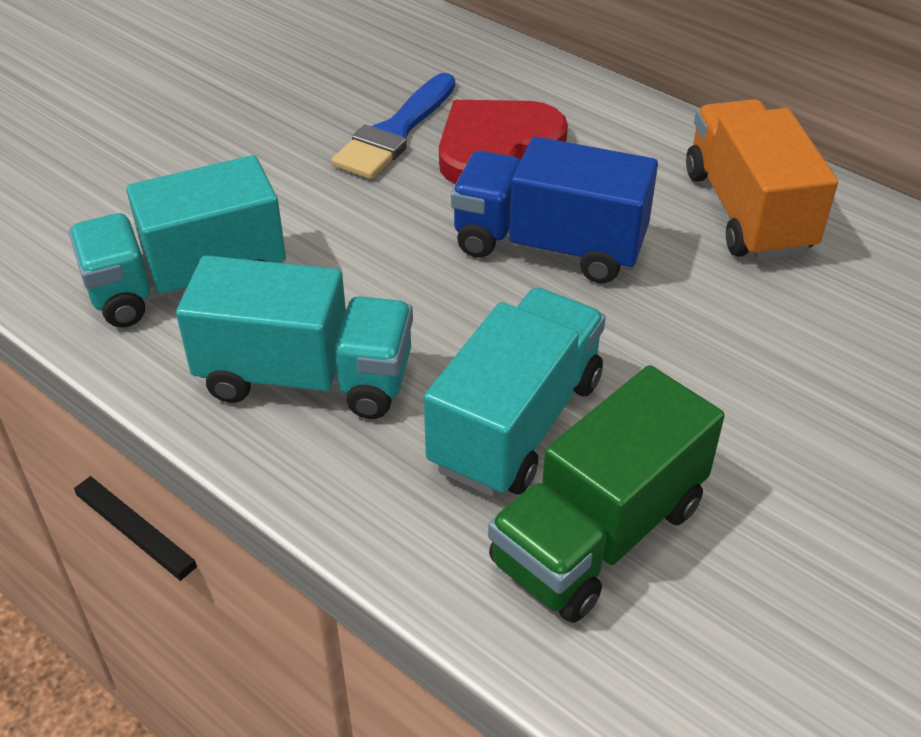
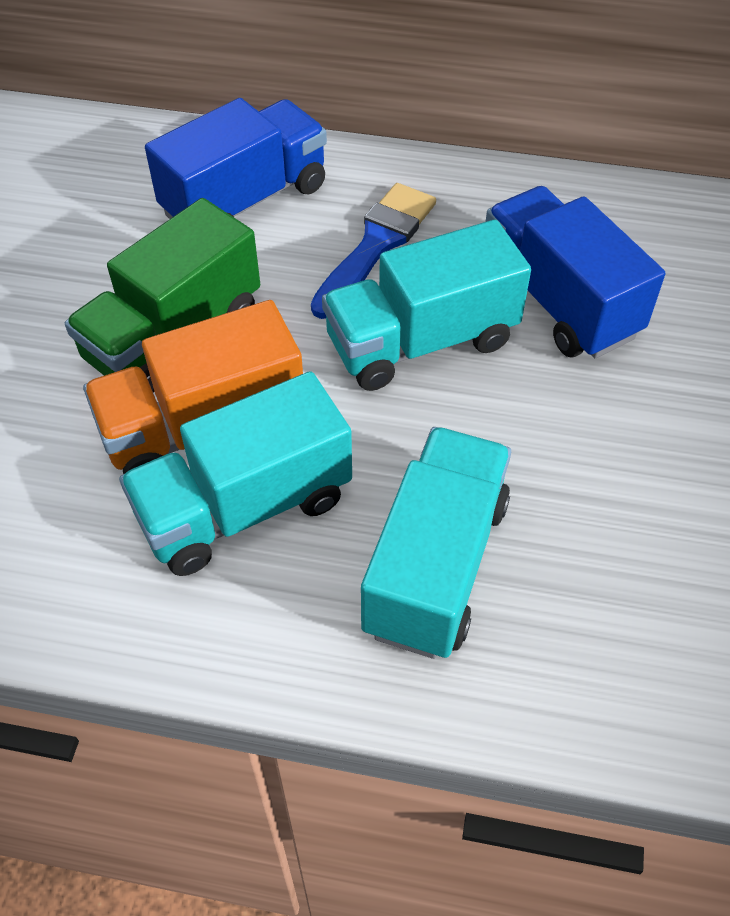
blue truck: [451,137,658,283] = 1 -> [145,98,327,219] [486,186,665,358] = 2
red heart: [439,100,568,184] = 1 -> none = 0

